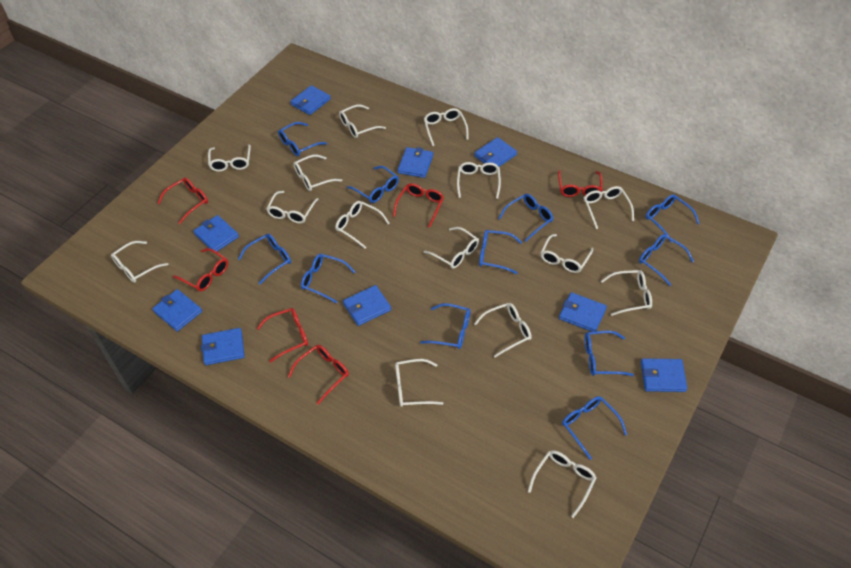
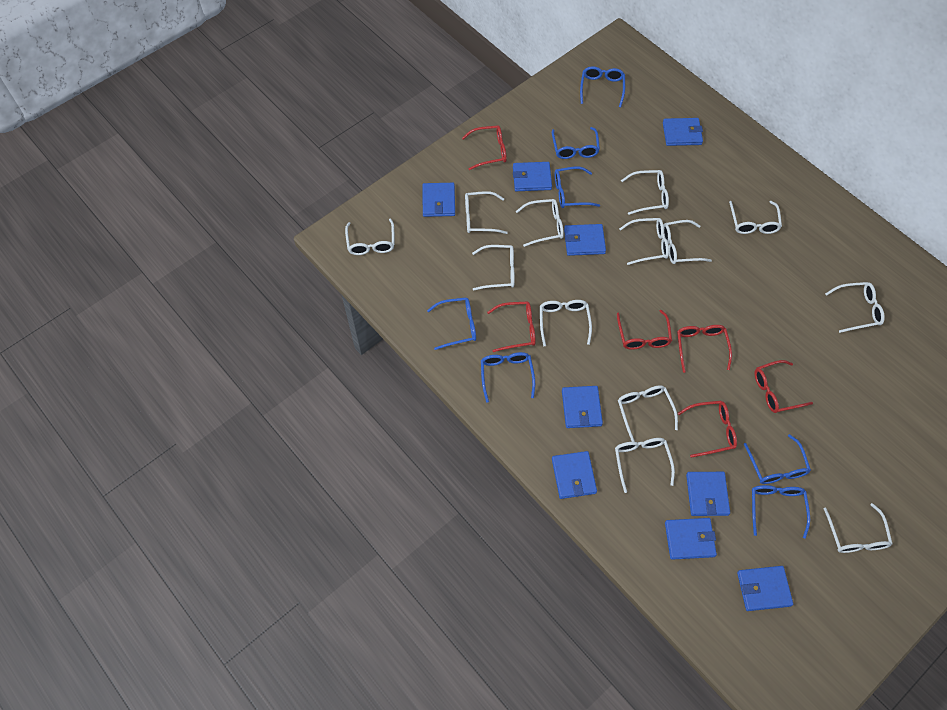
blue glasses: [238,234,291,284] [278,122,327,156] [301,254,355,304] [347,166,399,203] [420,303,470,349] [479,230,522,274] [498,194,553,242] [562,396,627,460] [585,331,634,376] [639,234,694,286] [645,194,700,243] = 11 -> [427,297,476,350] [481,352,535,403] [552,127,600,159] [554,167,600,208] [580,66,625,108] [744,434,811,484] [752,485,810,539] = 7
white glasses: [111,241,168,283] [208,144,251,172] [267,191,319,224] [294,155,342,191] [335,201,389,249] [339,105,386,138] [395,359,444,407] [424,108,469,146] [424,227,479,269] [457,162,501,199] [474,303,532,357] [528,450,597,518] [540,234,593,273] [584,186,634,229] [601,270,652,316] = 15 -> [345,218,394,255] [465,191,507,234] [472,245,515,291] [516,199,564,247] [540,300,592,346] [615,438,675,493] [618,385,678,442] [619,218,669,265] [621,170,669,215] [664,220,712,264] [729,201,782,234] [823,503,893,553] [825,282,885,333] = 13

